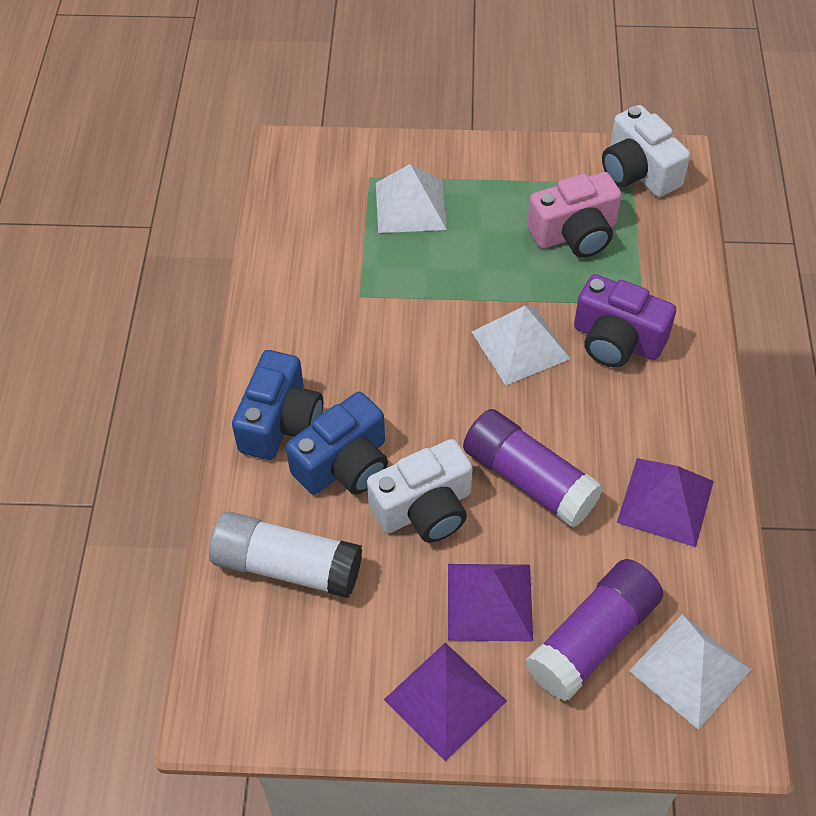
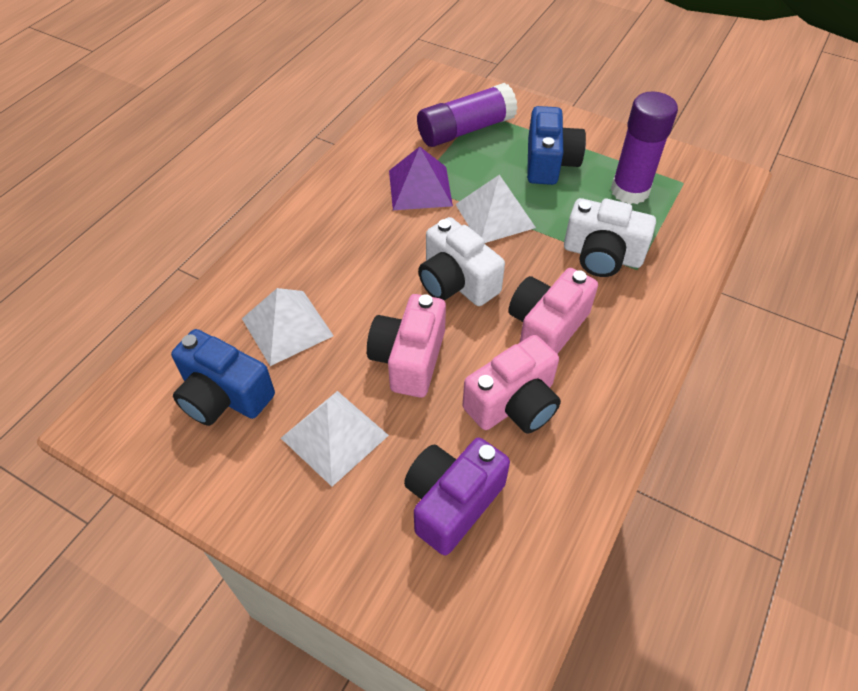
pink camera: [527,172,622,258] = 1 -> [367,294,446,398] [463,335,561,434] [508,268,598,354] = 3
purple pyramid: [384,643,507,761] [448,564,533,641] [617,458,714,547] = 3 -> [389,147,453,210] = 1
white glue stick: [209,512,362,598] = 1 -> none = 0

